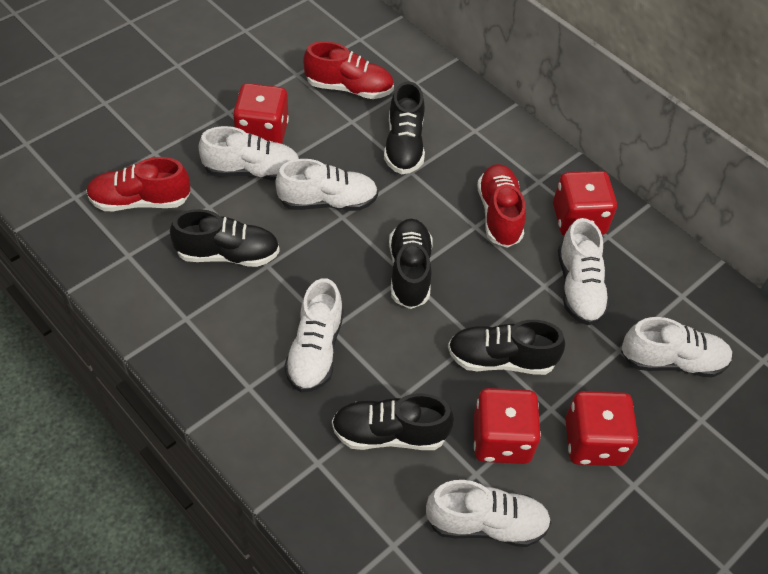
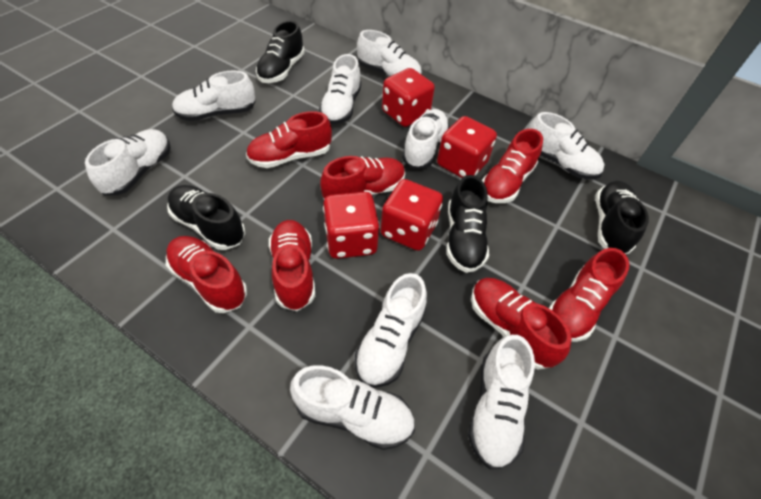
black shoe: [170,209,280,267] [332,393,454,450] [384,81,425,174] [389,219,433,309] [448,320,565,375] = 5 -> [167,185,245,250] [256,21,305,83] [446,175,489,273] [595,181,649,254] = 4
red shoe: [86,157,190,211] [304,41,394,99] [477,164,526,248] = 3 -> [166,236,247,313] [246,111,332,168] [269,220,315,311] [320,156,405,199] [471,278,571,370] [482,129,543,203] [549,248,629,342] = 7
white shoe: [198,126,299,181] [275,159,378,211] [284,278,343,392] [426,480,551,547] [558,218,610,325] [621,317,733,377] = 6 -> [85,129,171,196] [172,70,255,121] [290,365,415,450] [319,54,361,124] [355,273,427,388] [357,30,422,77] [402,109,450,169] [468,335,535,469] [528,112,605,179] = 9

